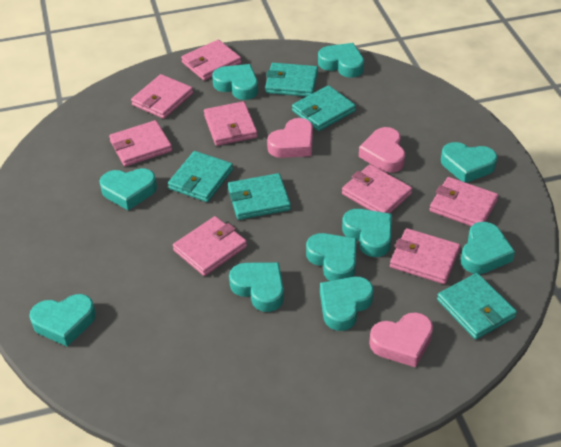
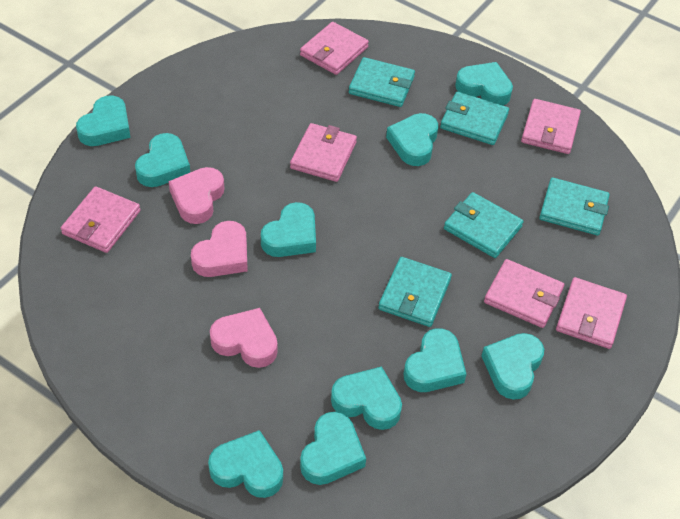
pink wallet: [109,120,172,167] [131,74,193,119] [173,216,247,276] [181,40,241,81] [204,101,258,146] [342,164,412,213] [390,228,460,284] [430,177,498,226] = 8 -> [61,186,141,253] [290,123,357,182] [300,22,369,75] [484,259,564,328] [521,99,581,154] [556,277,627,349] = 6

